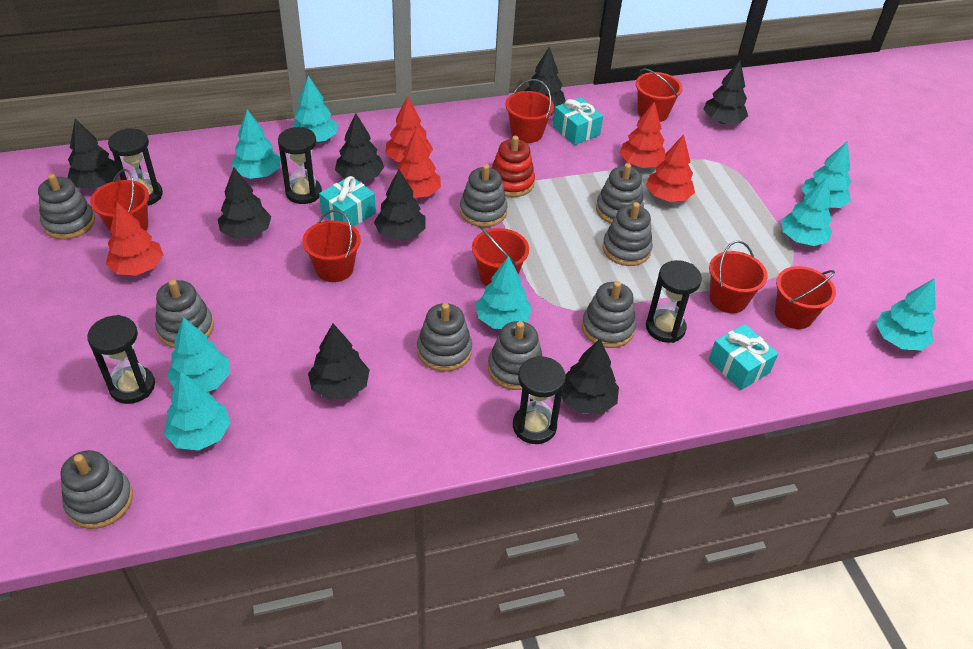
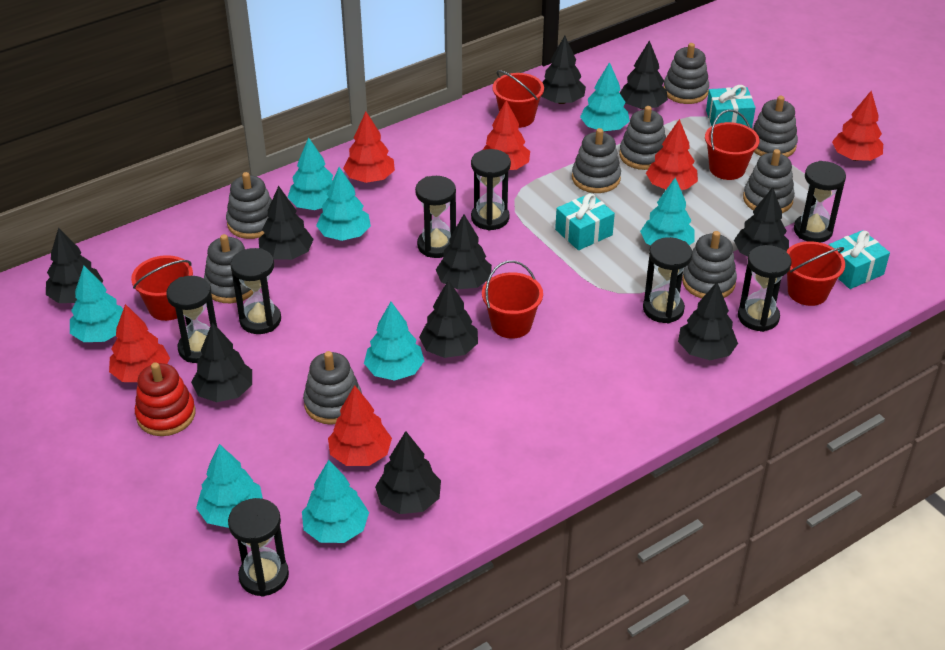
black hourglass: [87,315,155,404] [108,128,163,206] [278,127,322,204] [513,356,566,444] [646,260,702,343] = 5 -> [166,276,217,363] [228,498,289,597] [230,248,281,334] [415,176,456,258] [471,149,511,231] [643,237,692,323] [738,245,792,332] [794,161,846,243] = 8
black tree: [67,118,118,189] [218,168,271,239] [308,324,370,400] [335,113,384,182] [374,170,426,240] [524,47,566,109] [562,339,619,414] [703,61,748,124] = 8 -> [46,227,103,303] [191,322,252,402] [259,186,314,260] [375,431,441,514] [419,279,478,358] [436,214,492,289] [541,36,586,104] [620,40,668,109] [678,282,738,360] [734,187,789,257] = 10
red bucket: [90,169,149,234] [302,209,361,282] [472,226,529,286] [505,79,554,143] [636,68,683,122] [709,241,768,313] [775,266,836,329] = 7 -> [131,255,193,321] [482,261,543,339] [493,70,544,128] [705,110,759,180] [787,241,845,306] = 5
red tree: [106,202,163,276] [385,96,433,162] [392,129,441,198] [620,102,666,168] [646,134,695,202] = 5 -> [109,304,170,382] [328,385,392,466] [343,112,395,183] [482,100,530,170] [646,119,698,190] [832,91,883,161] = 6

